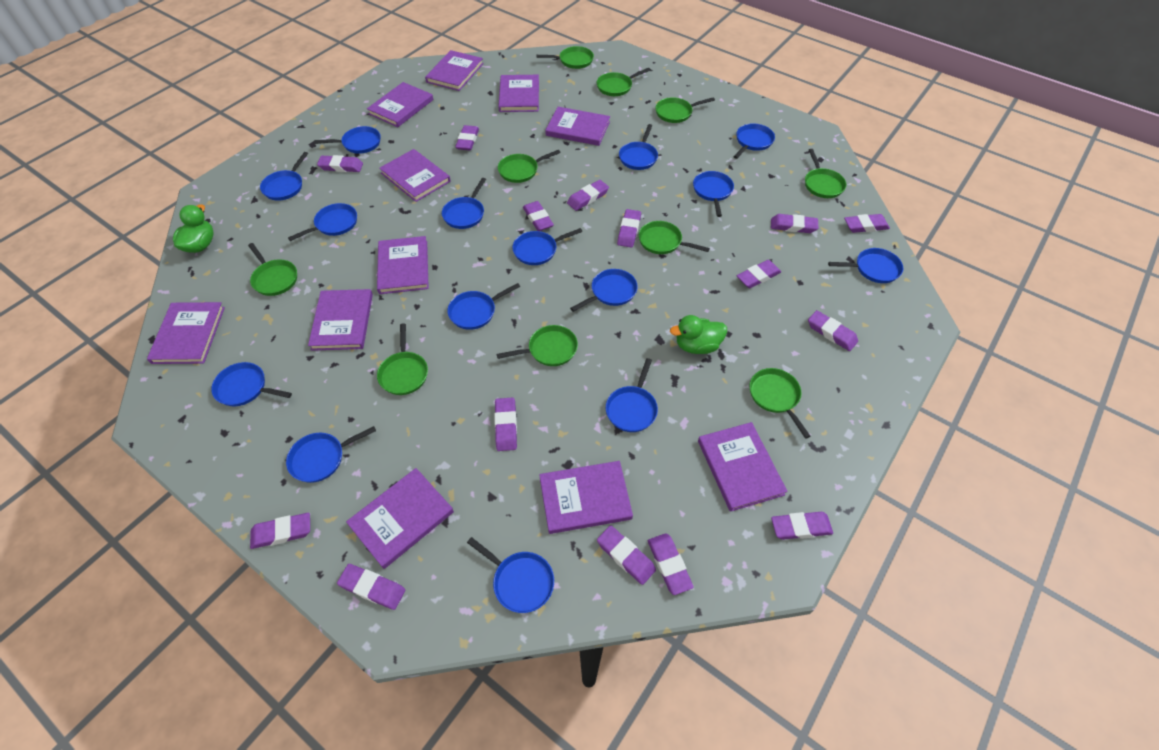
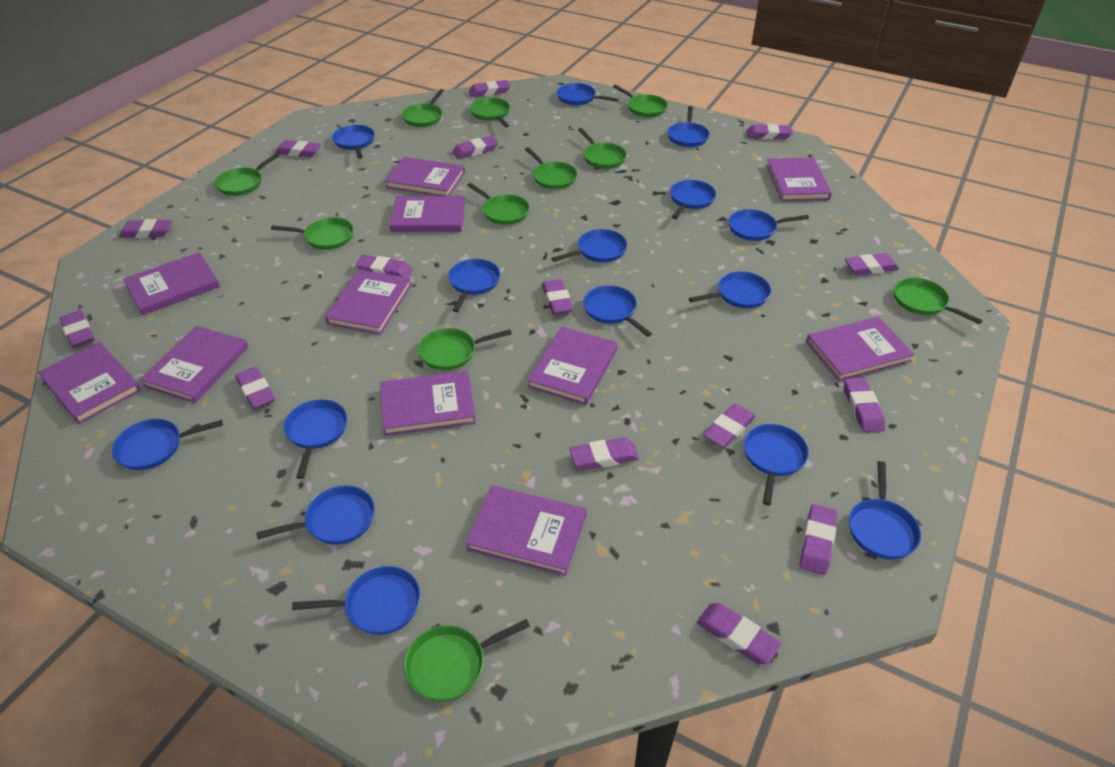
green duck: [173,204,214,253] [670,315,727,354] = 2 -> none = 0
green pan: [248,243,297,296] [377,323,428,395] [497,325,578,366] [498,150,561,183] [537,46,594,69] [597,68,651,96] [639,221,710,254] [656,97,715,123] [750,368,811,439] [805,149,846,198] = 10 -> [215,153,280,196] [271,217,354,250] [402,89,444,127] [404,619,530,702] [418,328,512,370] [467,183,530,225] [470,97,510,127] [525,147,577,189] [578,128,627,169] [613,85,668,117] [894,277,983,324] = 11

